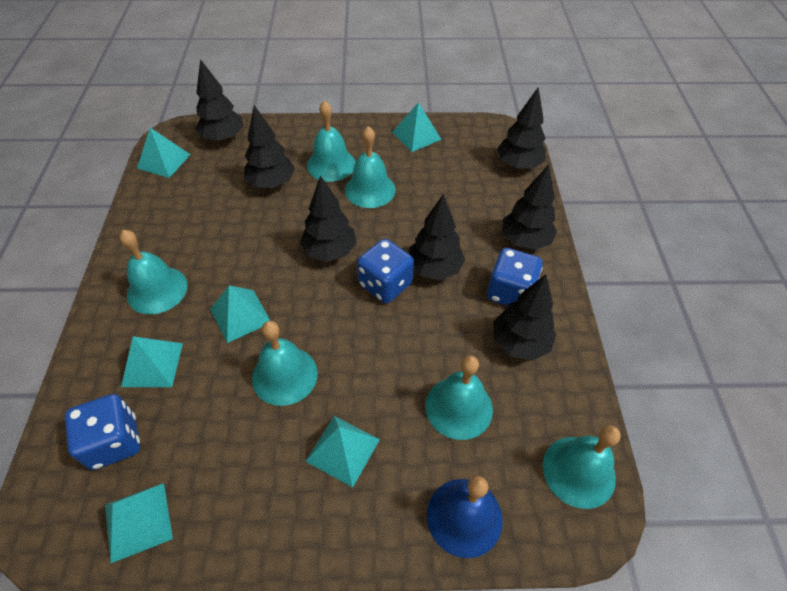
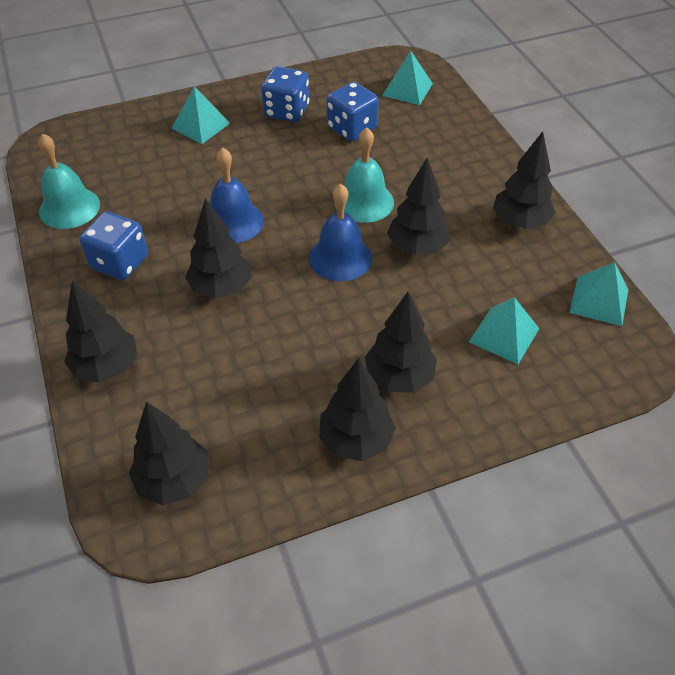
blue bell: [427,476,503,558] = 1 -> [210,147,264,243] [309,184,372,281] = 2
turquoise bell: [119,230,187,314] [252,321,318,406] [307,101,356,182] [345,126,396,208] [426,355,493,440] [543,425,621,509] = 6 -> [38,133,100,229] [335,127,394,223] = 2
turquoise pyramid: [105,483,173,563] [121,337,183,387] [137,128,191,178] [210,285,271,343] [305,416,380,487] [392,102,442,152] = 6 -> [171,86,230,144] [382,51,433,105] [469,297,539,364] [569,262,628,326] = 4

